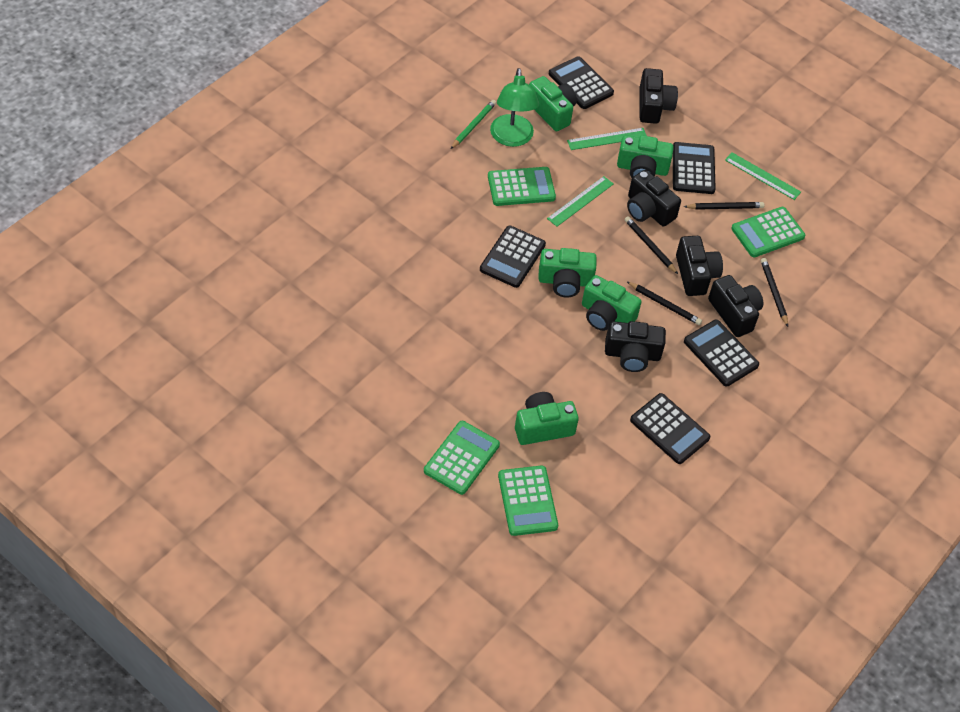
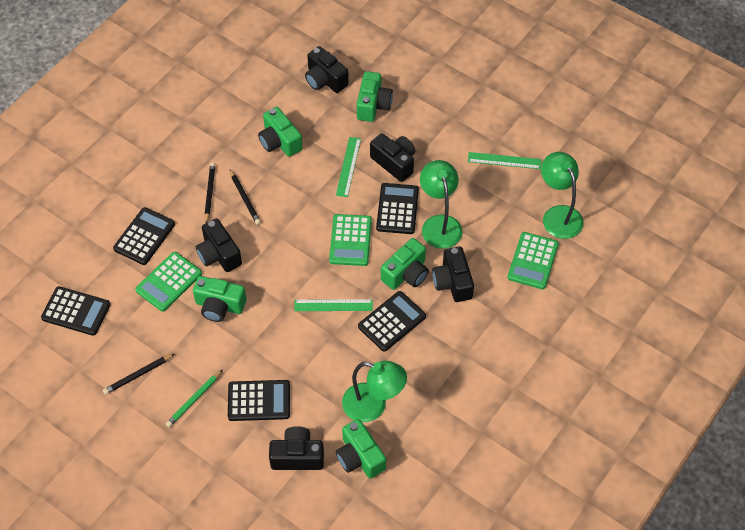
black pencil: [625,216,678,274] [626,281,702,325] [683,202,765,210] [761,258,788,327] = 4 -> [103,354,174,395] [204,162,216,223] [230,169,261,225] = 3
green calculator: [424,421,500,495] [488,167,556,206] [498,465,558,536] [731,207,805,257] = 4 -> [135,252,202,312] [329,214,372,266] [507,232,559,289] = 3
green lamp: [490,68,539,147] = 1 -> [342,361,407,422] [420,160,462,249] [541,152,584,239] = 3

